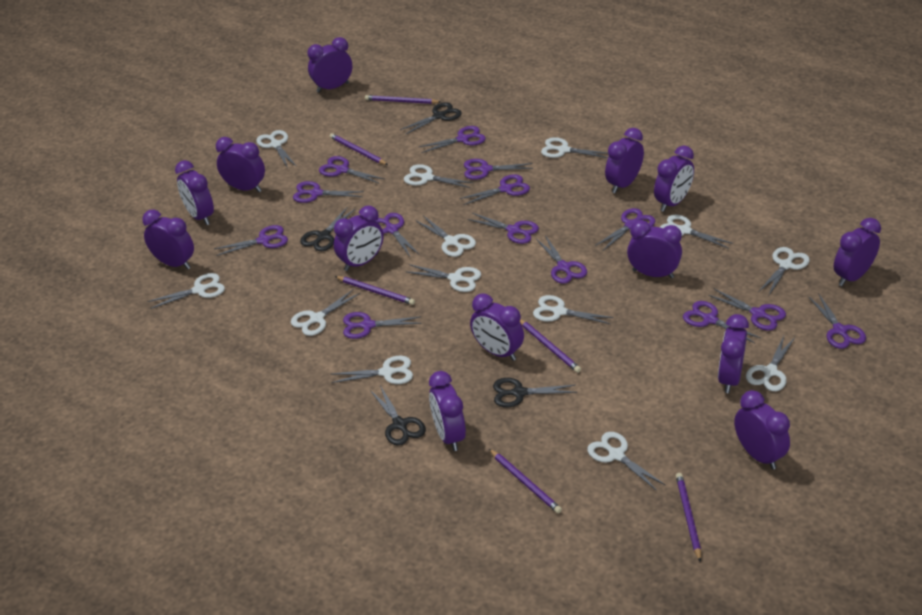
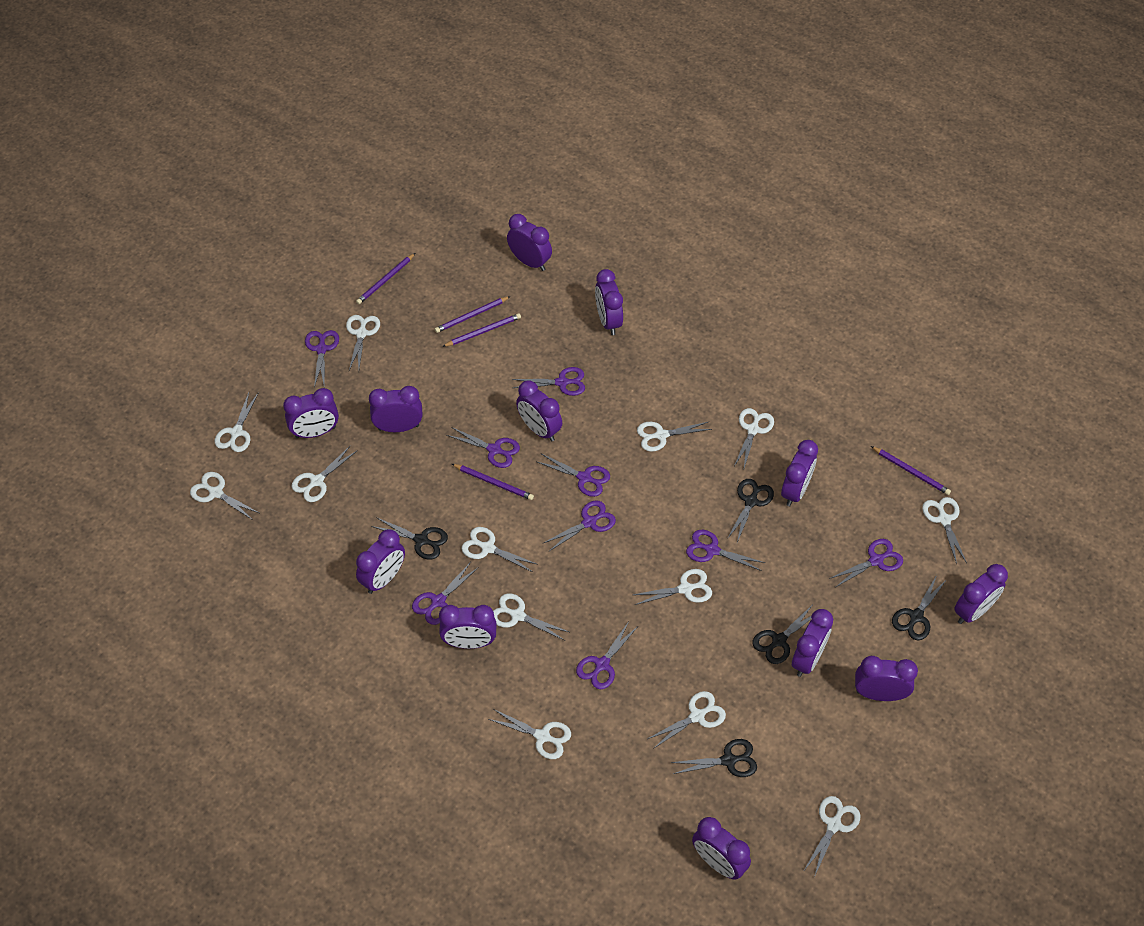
black scissors: [300,206,356,251] [370,386,426,446] [400,102,462,135] [493,378,577,408] = 4 -> [371,517,448,560] [671,739,757,777] [727,479,774,542] [753,605,812,664] [892,575,947,640] = 5
purple clock: [142,210,194,270] [175,160,214,225] [216,137,265,192] [308,37,352,92] [334,206,383,271] [429,371,466,451] [470,294,524,361] [605,128,644,193] [627,220,682,278] [654,145,694,212] [718,314,749,393] [734,390,790,470] [834,218,881,286] = 13 -> [283,388,339,438] [356,529,405,594] [369,386,423,432] [439,605,497,649] [507,214,552,271] [516,381,562,442] [595,269,623,335] [692,817,751,880] [781,440,818,506] [792,609,833,677] [855,656,918,701] [954,564,1008,624] = 12
purple pencil: [329,133,388,165] [335,276,415,305] [365,95,441,104] [489,449,562,513] [520,319,581,373] [676,473,701,562] = 6 -> [356,253,415,304] [435,296,510,333] [442,313,521,347] [452,464,534,500] [871,446,951,495] = 5
purple scissors: [214,225,288,256] [293,181,364,203] [319,156,384,184] [343,312,422,339] [375,213,419,257] [419,126,486,153] [460,174,530,205] [464,159,533,180] [467,213,539,244] [536,235,587,284] [595,208,655,251] [683,301,761,344] [708,289,786,331] [808,293,866,349] = 14 -> [305,330,339,388] [412,562,479,625] [446,427,520,468] [512,367,585,396] [537,454,610,497] [542,500,616,552] [576,622,638,689] [686,530,765,571] [829,539,903,587] = 9

